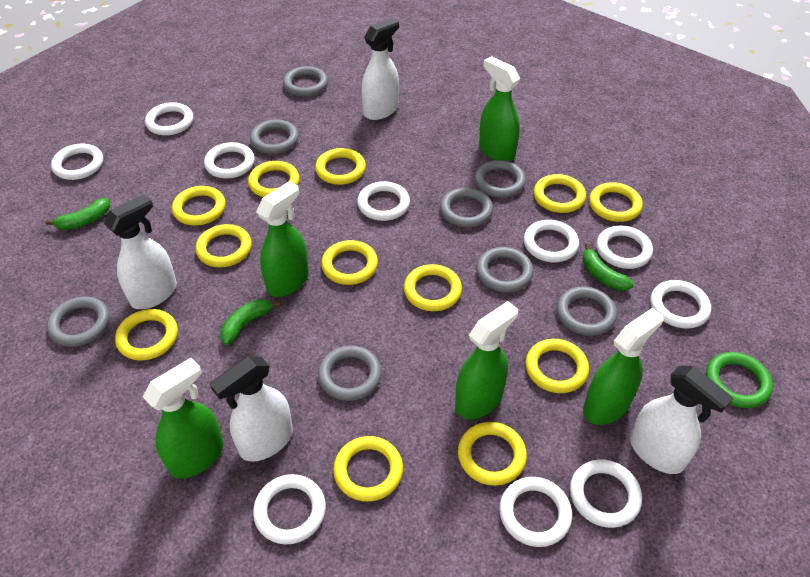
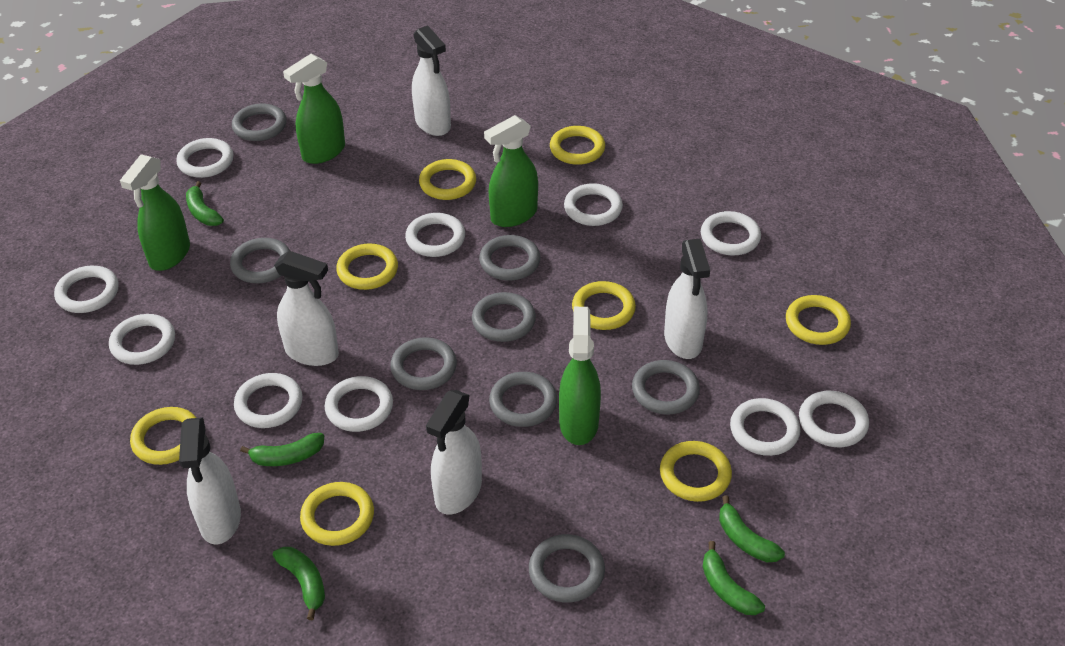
green banana: [46,198,110,230] [220,299,280,345] [583,244,634,291] = 3 -> [186,181,224,226] [240,433,324,466] [273,547,325,620] [702,541,765,615] [719,495,785,562] = 5
green ring: [706,352,773,408] = 1 -> none = 0
green spray bottle: [143,358,224,478] [256,181,309,297] [455,301,518,419] [479,56,520,161] [583,308,664,425] = 5 -> [120,154,190,271] [283,54,345,164] [484,115,538,227] [559,307,601,445] = 4
white spray bottle: [104,194,177,309] [210,356,293,462] [362,18,399,120] [630,366,733,474] = 4 -> [179,417,241,545] [274,251,339,366] [412,25,451,136] [426,390,482,515] [664,238,710,359] = 5
yellow ring: [115,309,178,361] [172,186,226,226] [195,224,252,267] [248,161,300,197] [315,148,366,185] [321,240,378,285] [333,436,403,502] [404,264,462,311] [458,422,527,486] [525,339,589,393] [534,174,586,213] [589,182,643,222] = 12 -> [130,407,196,465] [300,482,374,546] [336,243,398,290] [419,159,476,200] [550,126,605,165] [572,281,636,330] [660,441,732,502] [786,295,851,345] = 8

